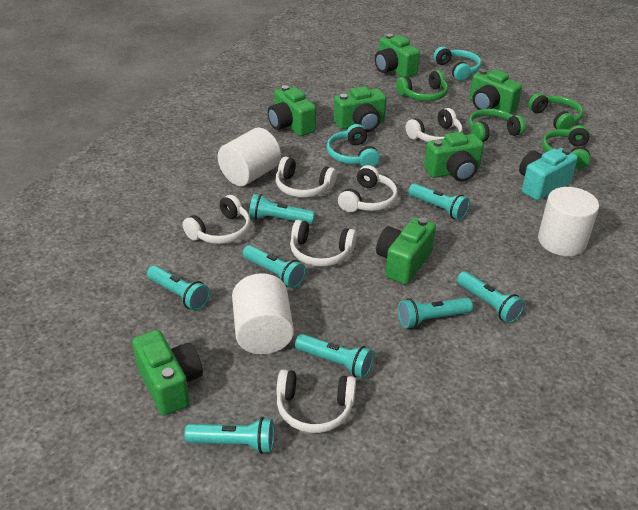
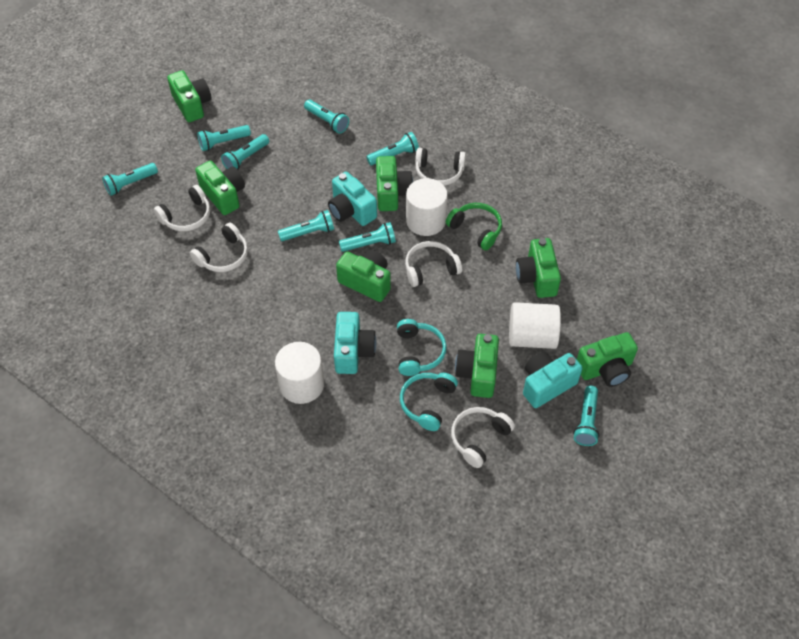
green headphones: [396,70,448,101] [468,109,525,142] [528,93,583,129] [542,125,591,169] = 4 -> [446,203,502,250] = 1
turquoise camera: [519,148,578,201] = 1 -> [328,171,377,226] [334,312,376,374] [523,352,582,408] = 3
white headphones: [182,195,251,244] [276,157,337,198] [276,369,356,433] [290,220,356,267] [338,165,397,212] [406,108,463,142] = 6 -> [154,185,210,231] [190,223,248,272] [405,241,462,287] [415,148,466,186] [451,407,515,468] = 5

